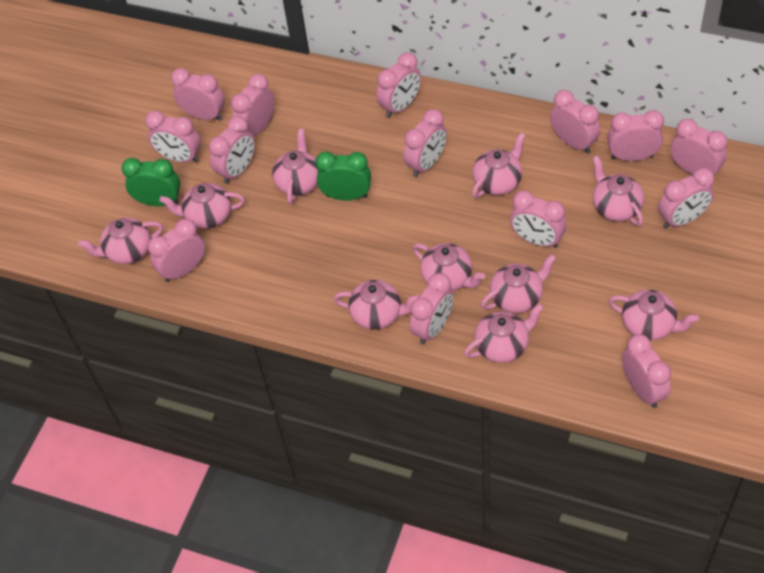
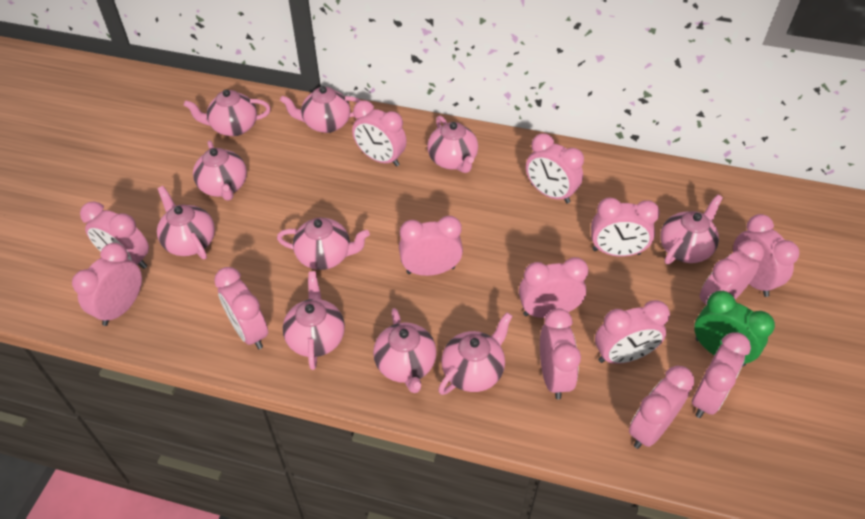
green clock: [122,158,180,206] [315,152,371,201] = 2 -> [694,291,775,366] = 1

